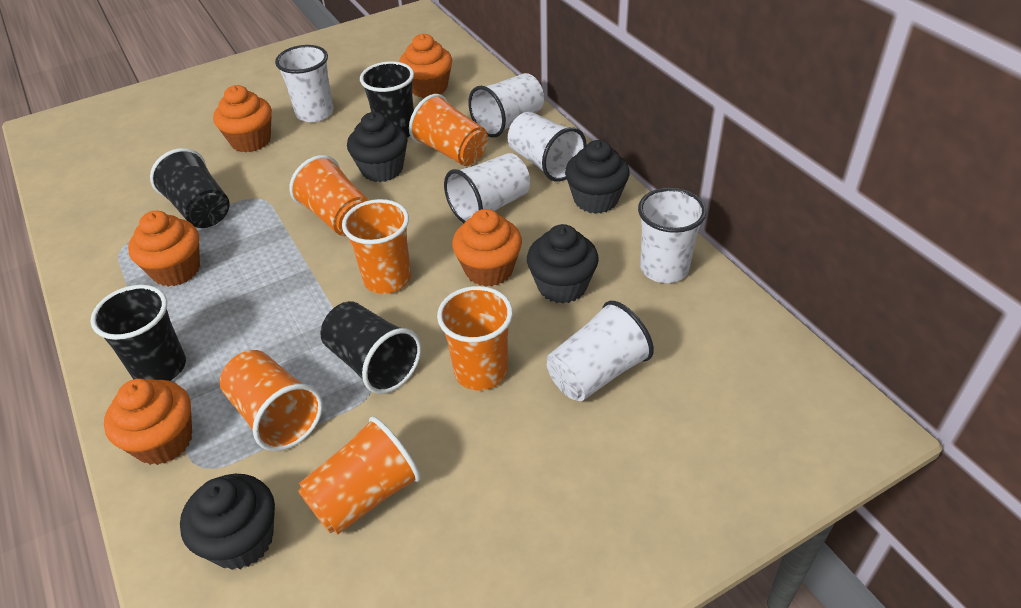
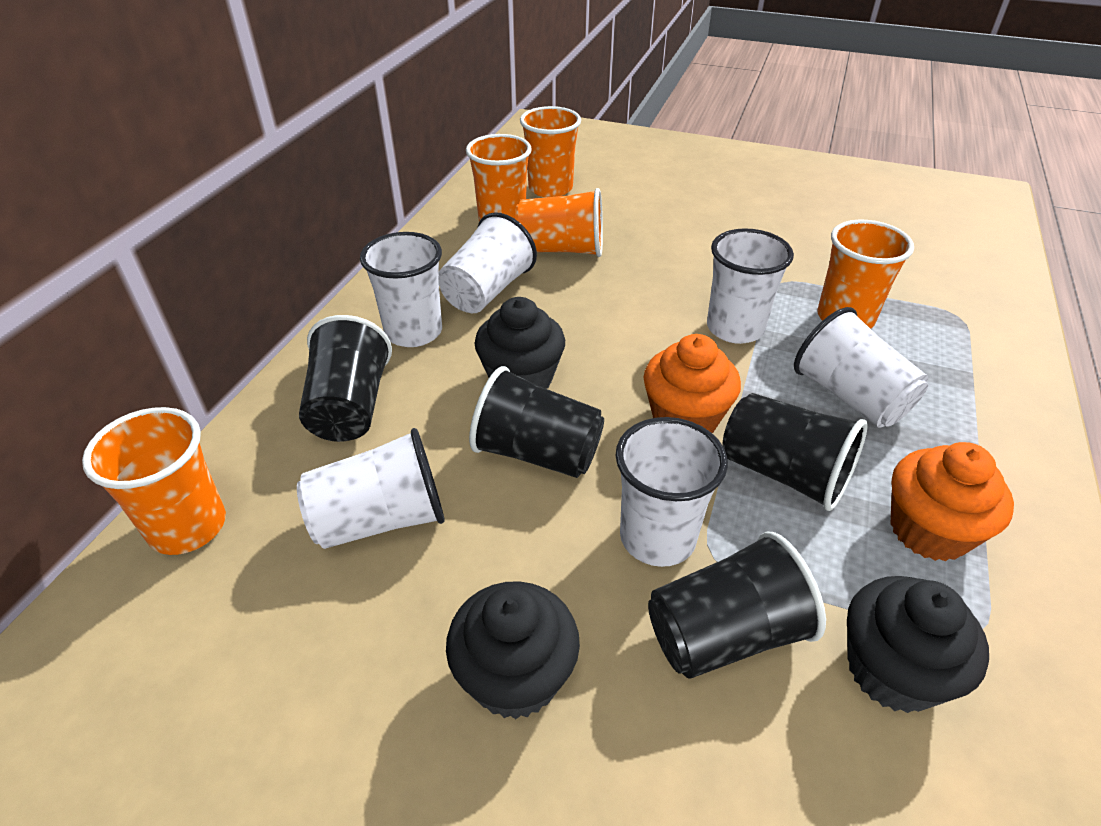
black cupcake: [180,474,275,570] [347,112,408,182] [527,224,599,304] [565,140,630,214] = 4 -> [446,581,580,719] [475,297,565,389] [847,576,989,713] = 3
orange cup: [220,350,323,451] [289,155,369,236] [298,416,421,535] [342,199,411,294] [409,94,488,166] [437,286,513,390] = 6 -> [82,407,226,555] [466,134,532,221] [515,188,603,257] [520,106,581,197] [818,220,914,329] = 5
orange cupcake: [104,379,192,465] [128,211,200,287] [213,85,272,153] [399,34,452,98] [452,209,522,287] = 5 -> [643,334,741,433] [890,442,1014,561] = 2

